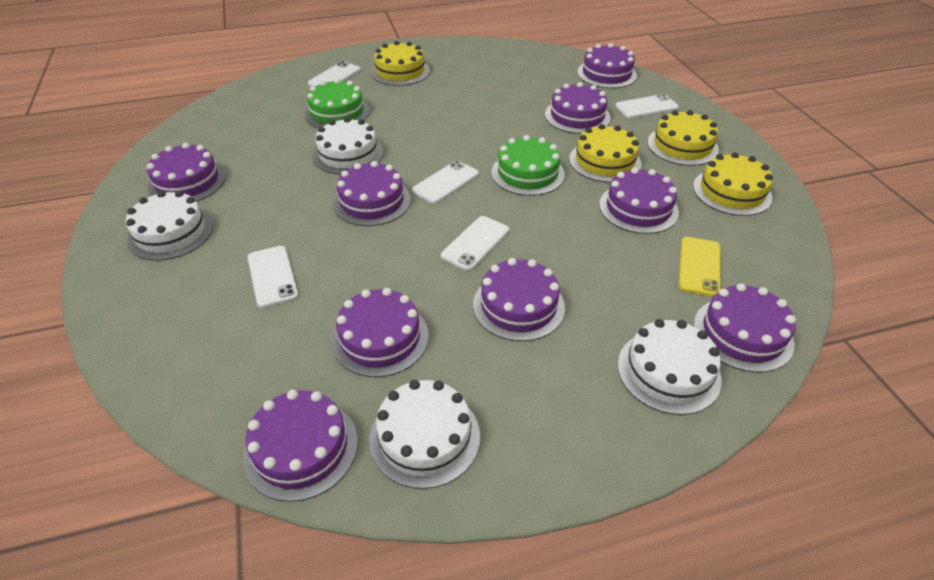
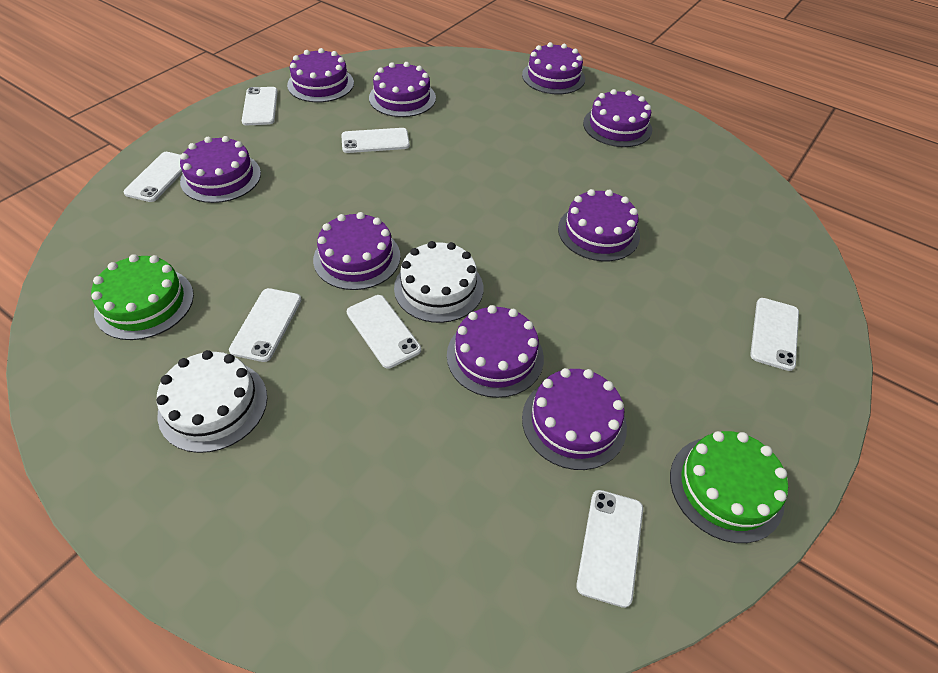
white cake: [126,191,213,261] [312,117,383,175] [370,380,480,489] [618,319,722,415] = 4 -> [157,350,267,453] [394,241,483,323] = 2
white phone: [248,246,298,308] [308,61,361,87] [412,160,479,204] [441,216,509,271] [615,94,678,118] = 5 -> [123,152,182,202] [229,288,301,362] [242,87,278,125] [341,128,410,153] [347,295,421,369] [576,490,643,608] [750,298,799,371] = 7
yellow cake: [371,41,430,86] [569,124,642,183] [648,110,719,166] [693,152,773,216] = 4 -> none = 0
yellow phone: [679,237,721,297] = 1 -> none = 0

